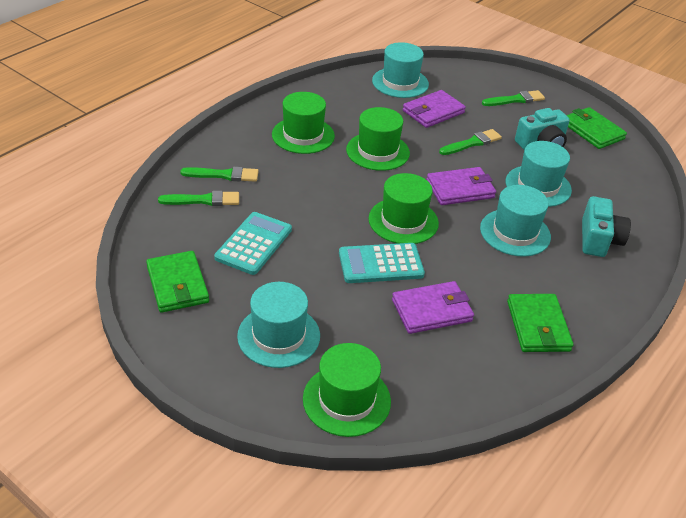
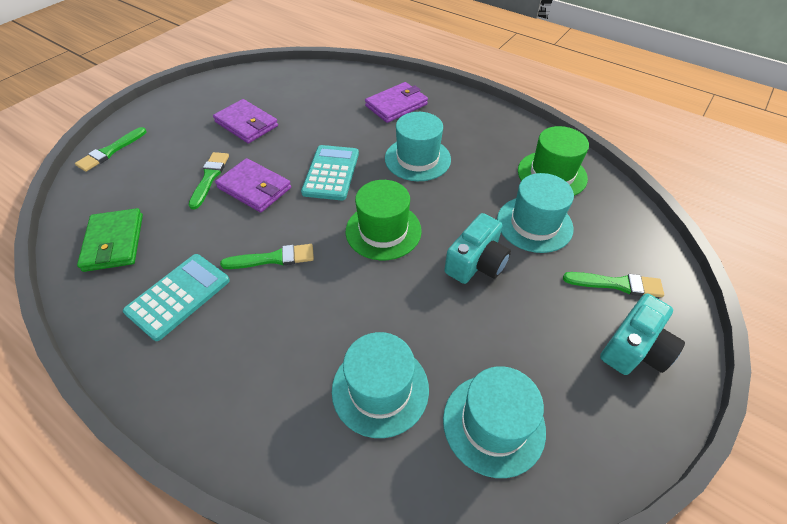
green hat: [272,92,335,154] [303,343,391,437] [346,107,410,171] [368,173,439,244] = 4 -> [345,180,422,260] [518,126,589,196] = 2
green wallet: [146,251,209,313] [507,294,573,352] [567,107,627,149] = 3 -> [77,208,143,272] = 1

